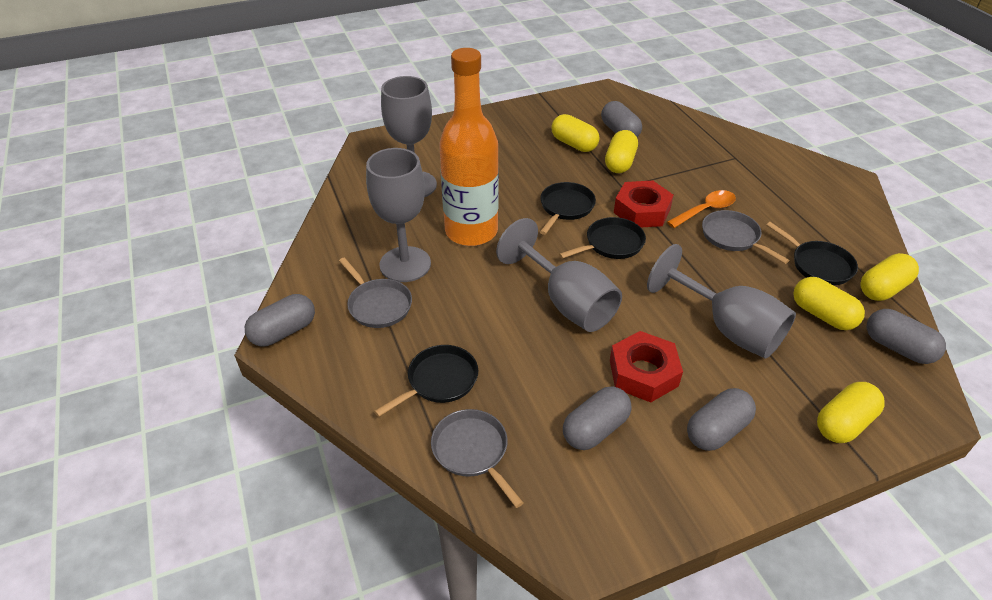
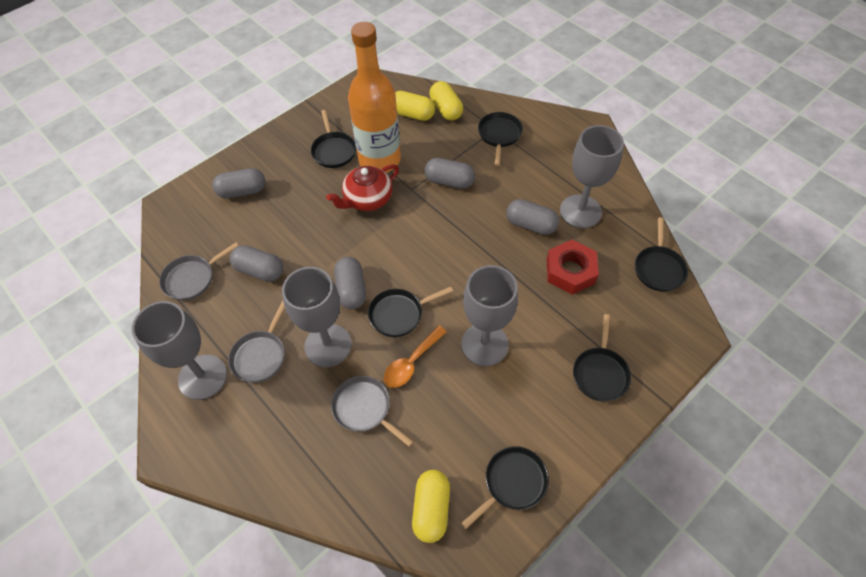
black pan: [374,345,478,417] [540,182,596,235] [559,217,646,259] [766,222,858,285] = 4 -> [311,110,356,168] [368,287,453,337] [461,446,549,529] [478,112,523,166] [573,314,631,402] [635,217,688,292] = 6
red nut: [610,331,683,403] [614,180,673,227] = 2 -> [547,240,599,295] = 1
red teapot: none = 0 -> [326,164,399,211] = 1
yellow capsule: [551,114,600,152] [605,130,638,173] [793,277,865,330] [817,382,885,443] [860,253,919,301] = 5 -> [395,91,435,121] [412,470,450,543] [430,81,463,121] = 3

